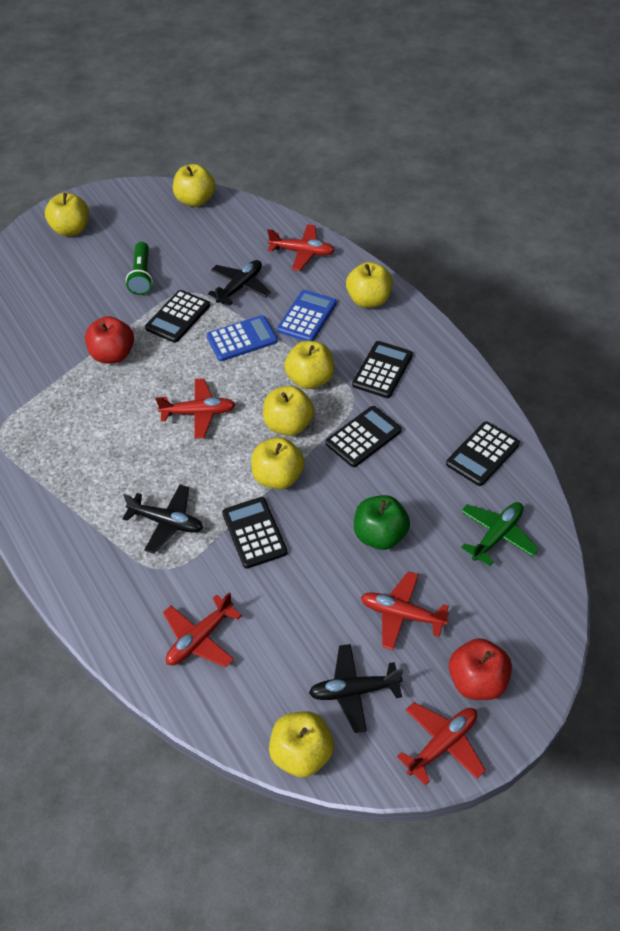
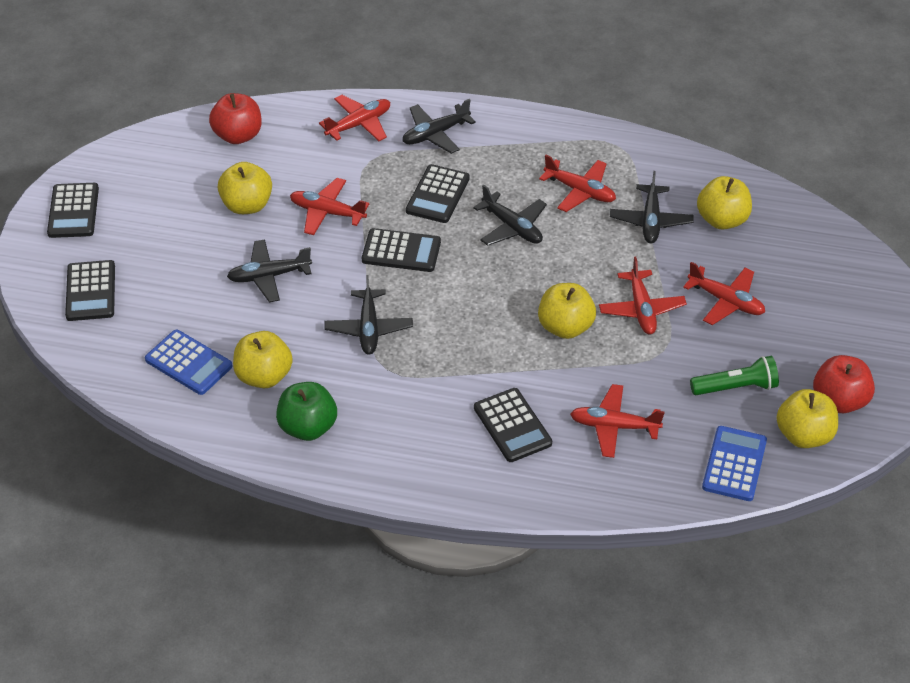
black plane: [122,485,203,553] [208,260,271,305] [309,644,403,733] = 3 -> [227,239,312,302] [324,275,413,355] [402,99,476,154] [473,185,547,246] [610,171,694,243] = 5
green plane: [461,502,539,566] = 1 -> none = 0
red plane: [156,379,235,439] [163,592,242,667] [267,224,335,271] [361,571,449,650] [397,702,486,786] = 5 -> [290,178,369,235] [319,95,390,141] [539,155,616,212] [570,384,664,458] [599,257,687,334] [683,262,765,325] = 6
yellow apple: [45,193,89,236] [173,164,215,207] [251,437,305,489] [263,385,314,436] [269,711,334,777] [284,341,334,389] [346,262,393,308] = 7 -> [218,162,272,214] [233,331,293,388] [538,283,596,339] [697,176,752,230] [776,389,838,448] = 5

